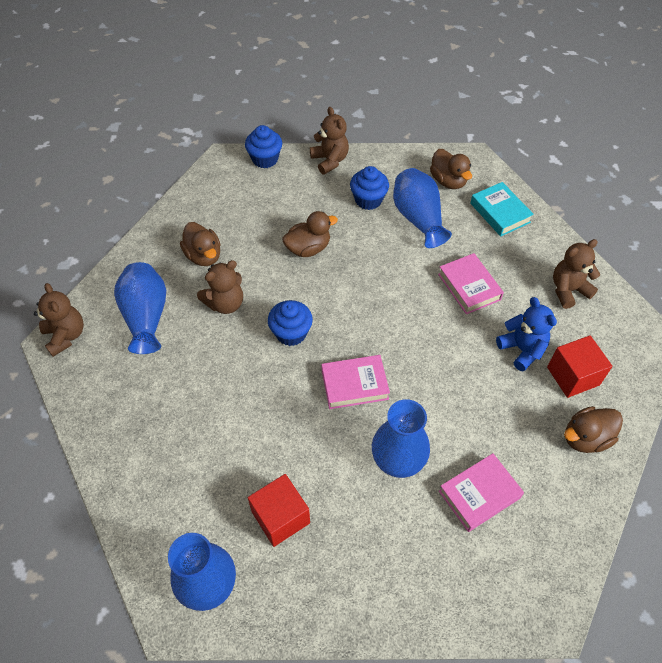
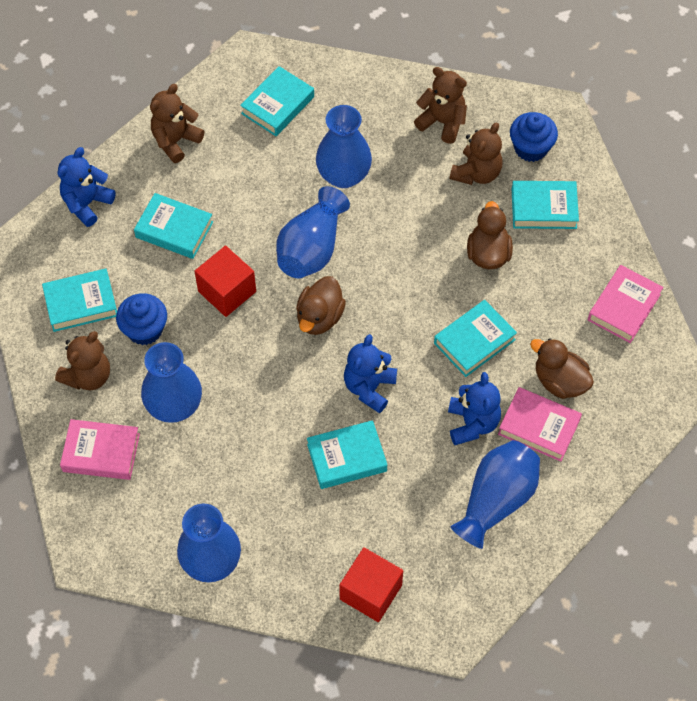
blue cupcake: [245,125,282,168] [268,300,313,346] [350,166,389,210] = 3 -> [116,293,167,345] [510,112,558,162] = 2
blue teddy bear: [496,297,557,371] = 1 -> [58,147,116,227] [344,334,397,413] [448,372,501,445] = 3
blue vase: [114,262,166,354] [168,533,236,611] [372,399,430,478] [393,168,452,248] = 4 -> [141,342,202,423] [177,503,241,582] [276,186,350,278] [316,105,372,188] [450,440,540,549] = 5
brown duck: [180,222,221,266] [282,211,338,257] [430,149,472,189] [564,406,623,453] = 4 -> [296,276,346,335] [467,201,513,269] [530,338,594,399] = 3
turquoise book: [470,182,534,236] = 1 -> [42,269,117,332] [134,193,213,259] [240,66,314,136] [307,420,387,489] [434,300,517,377] [512,181,579,229] = 6

